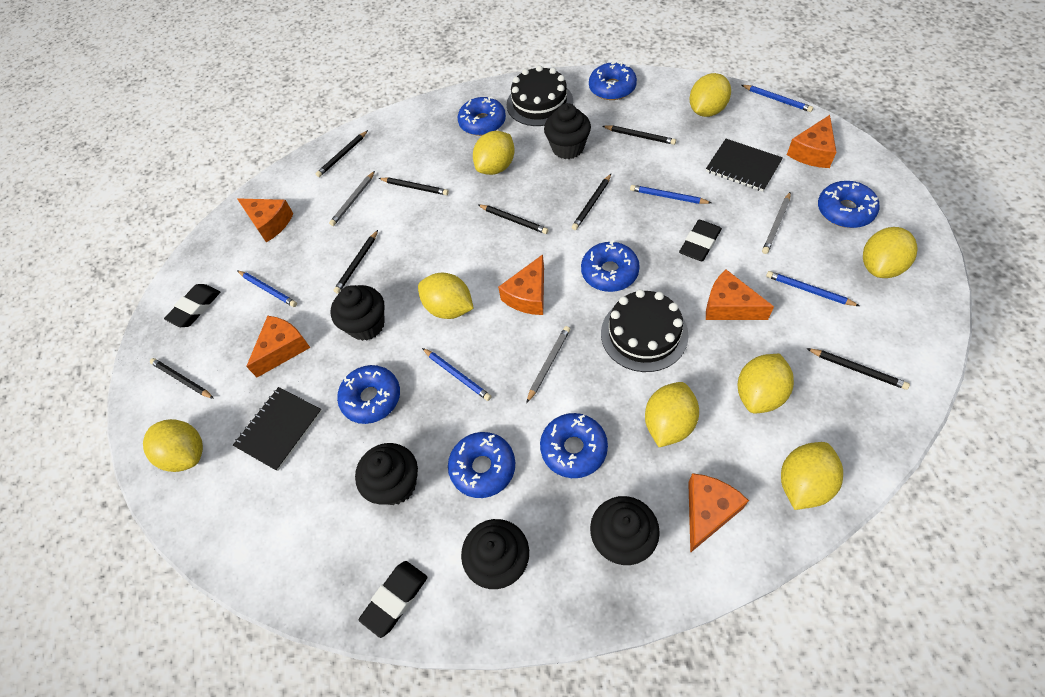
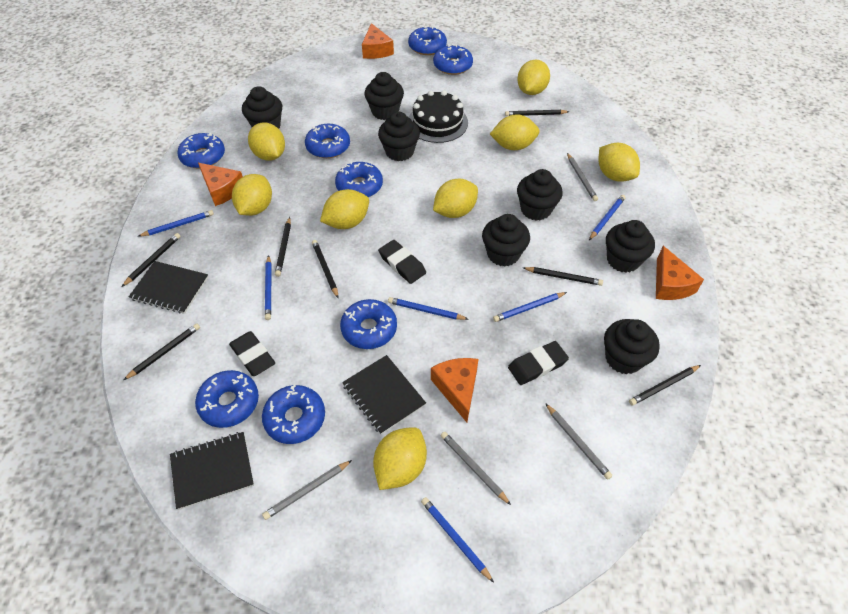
black cake: [507,65,573,126] [601,289,689,372] = 2 -> [409,90,468,143] = 1
black cupcake: [331,285,385,341] [355,443,418,505] [461,519,529,589] [544,103,591,159] [590,496,660,565] = 5 -> [242,86,282,129] [364,72,404,120] [378,112,420,161] [482,214,530,267] [517,169,563,221] [604,319,660,374] [606,220,655,273] = 7
black notebook: [233,387,322,471] [706,139,783,192] = 2 -> [129,261,209,314] [170,432,254,510] [342,355,426,434] = 3
black pencil: [150,358,214,399] [316,130,368,177] [333,230,378,294] [379,178,449,195] [478,204,548,234] [572,174,611,230] [602,125,676,145] [806,348,910,390] = 8 -> [122,233,181,287] [124,323,200,380] [275,217,291,277] [312,240,338,298] [505,110,569,116] [523,267,603,286] [629,365,701,406] = 7
blue donut: [337,365,400,424] [448,432,515,498] [458,97,506,136] [540,413,608,478] [581,240,640,292] [589,61,637,100] [818,181,880,228] = 7 -> [177,133,225,169] [195,370,259,428] [262,384,325,444] [305,124,350,158] [335,161,383,197] [340,299,397,349] [408,26,447,55] [433,44,473,75] = 8
blue pencil: [238,271,297,307] [422,348,492,401] [630,185,711,204] [742,85,813,112] [766,271,859,306] = 5 -> [137,210,214,237] [265,255,272,320] [388,297,469,320] [421,497,494,583] [493,292,567,322] [589,195,626,240] = 6
grey pencil: [329,171,375,226] [526,326,570,403] [762,192,791,254] = 3 -> [262,460,352,520] [440,432,511,505] [545,403,612,480] [567,153,598,201] = 4
orange cheese: [238,199,294,243] [246,316,310,377] [498,254,544,315] [688,473,749,553] [706,269,774,320] [787,115,836,168] = 6 -> [198,163,243,206] [362,23,394,59] [431,358,479,422] [656,246,704,300] = 4

